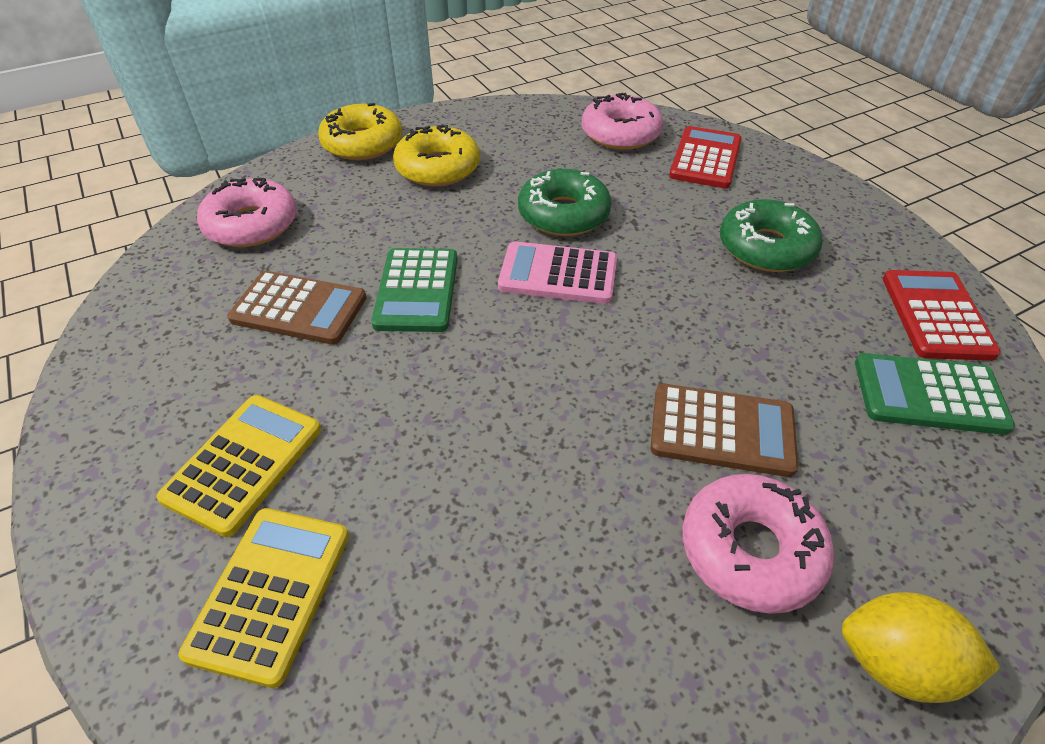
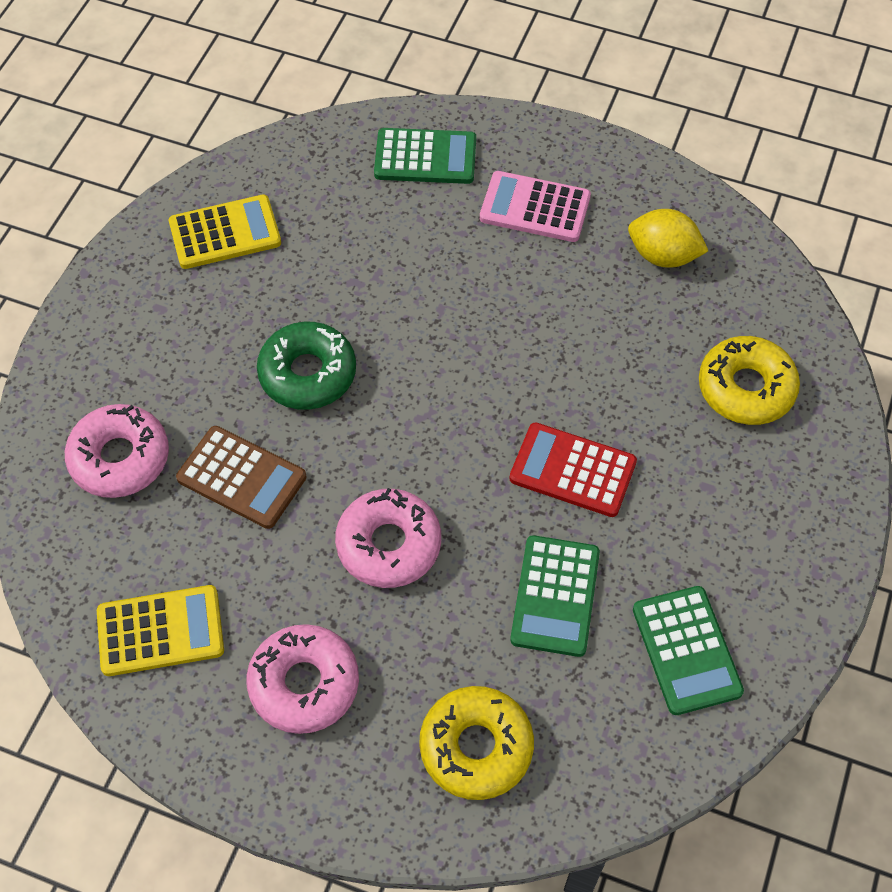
brown calculator: [227,271,366,345] [650,384,798,477] = 2 -> [176,426,306,529] = 1
green calculator: [371,248,457,332] [855,353,1015,435] = 2 -> [374,128,476,184] [510,535,600,657] [633,586,744,715] = 3
green donut: [518,169,612,236] [720,199,823,272] = 2 -> [257,322,356,410] = 1
red calculator: [669,126,742,188] [883,270,1001,361] = 2 -> [509,422,637,517] = 1

